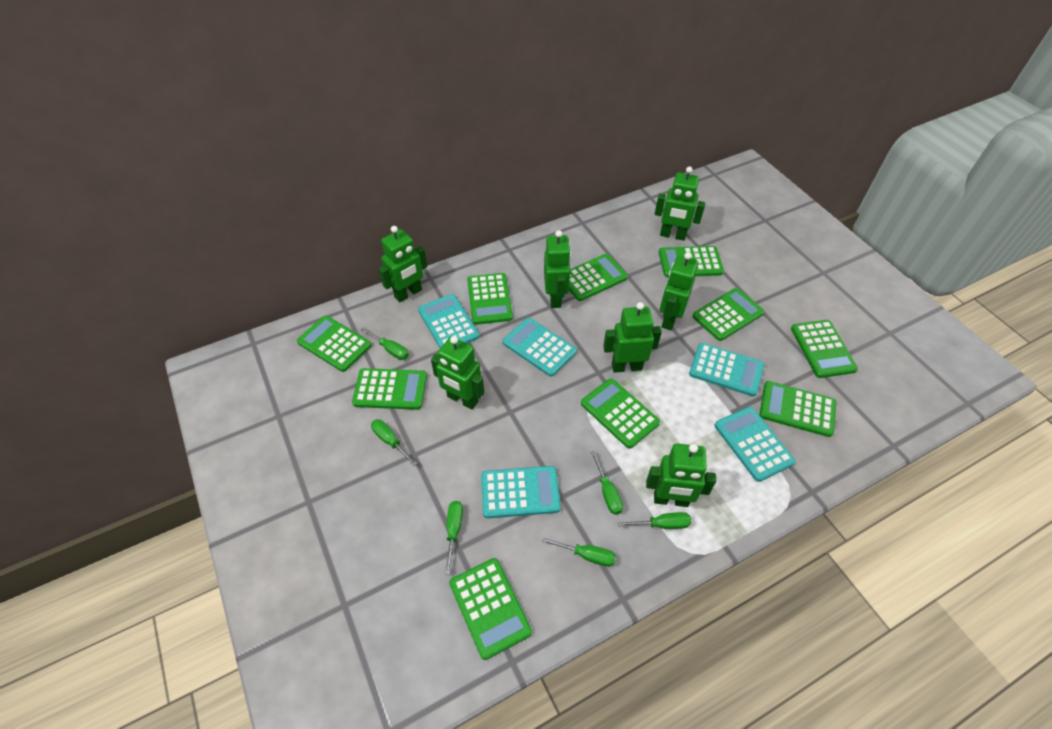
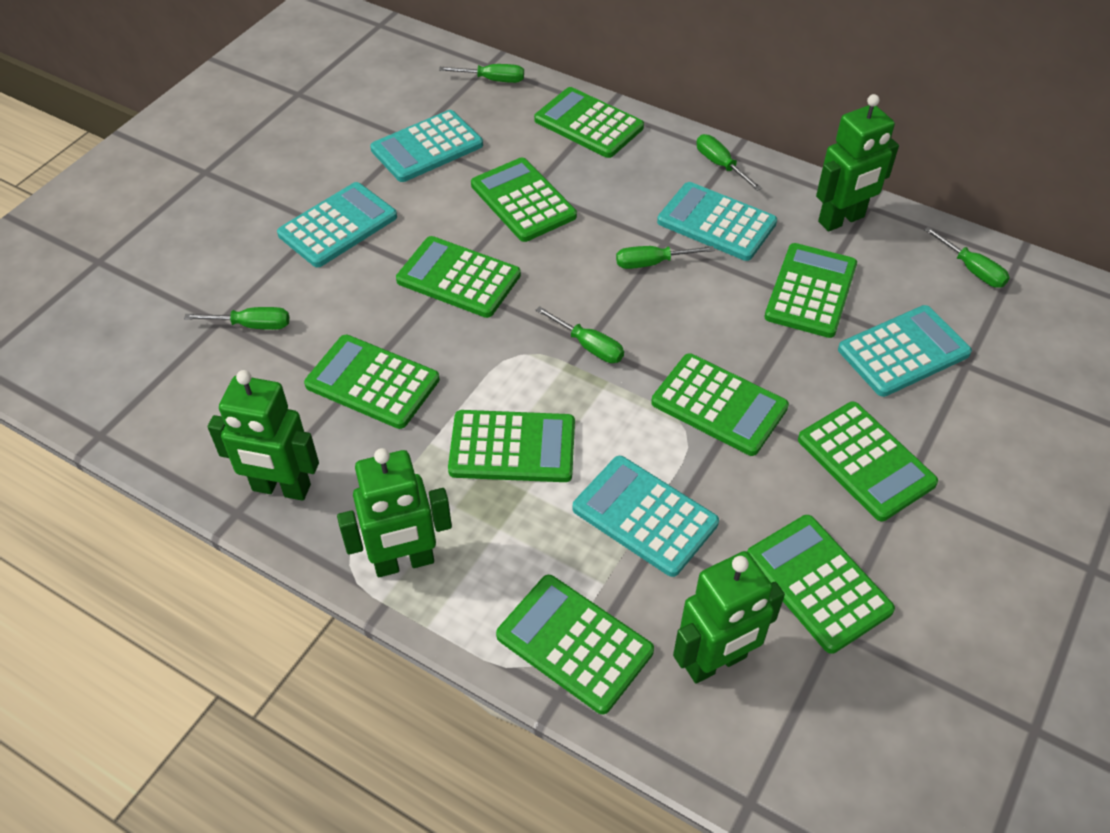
green robot: [379,226,428,302] [431,336,484,409] [544,230,571,308] [603,302,662,373] [646,443,716,507] [655,166,706,241] [660,252,698,330] = 7 -> [208,370,319,501] [337,448,452,577] [673,551,785,684] [816,94,899,231] = 4

